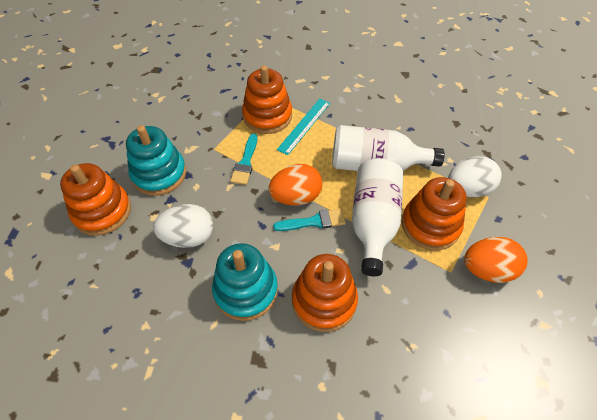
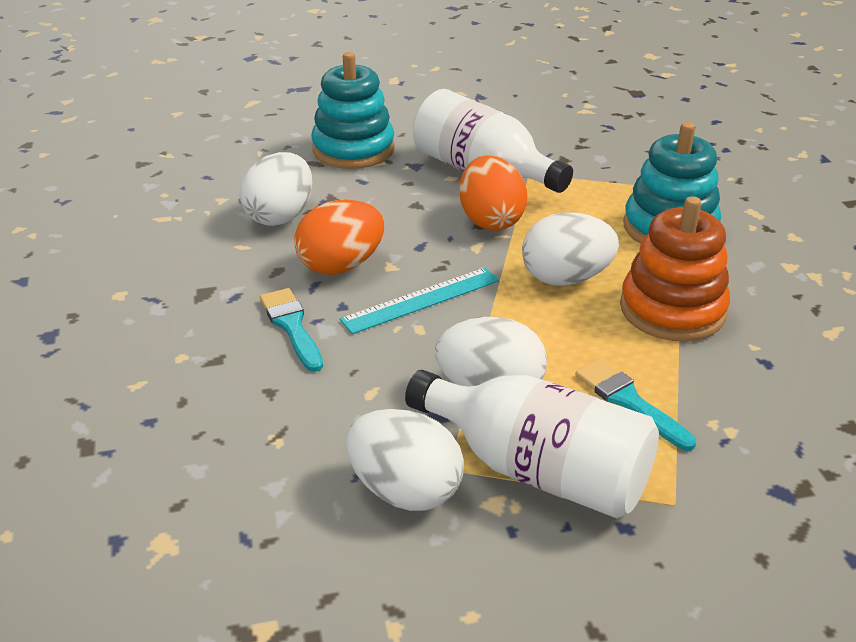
orange stacking toy: [60,163,131,236] [242,65,292,134] [292,254,358,332] [401,177,467,250] = 4 -> [620,196,730,342] = 1
white egg: [153,204,213,248] [448,156,502,197] = 2 -> [240,152,312,226] [346,409,464,511] [435,317,547,387] [522,212,619,286] = 4

